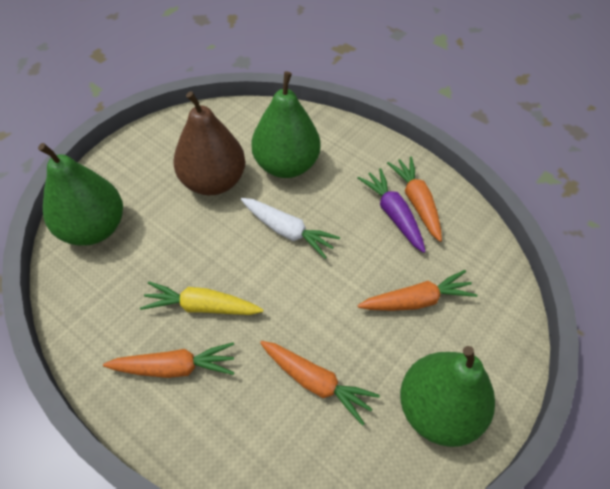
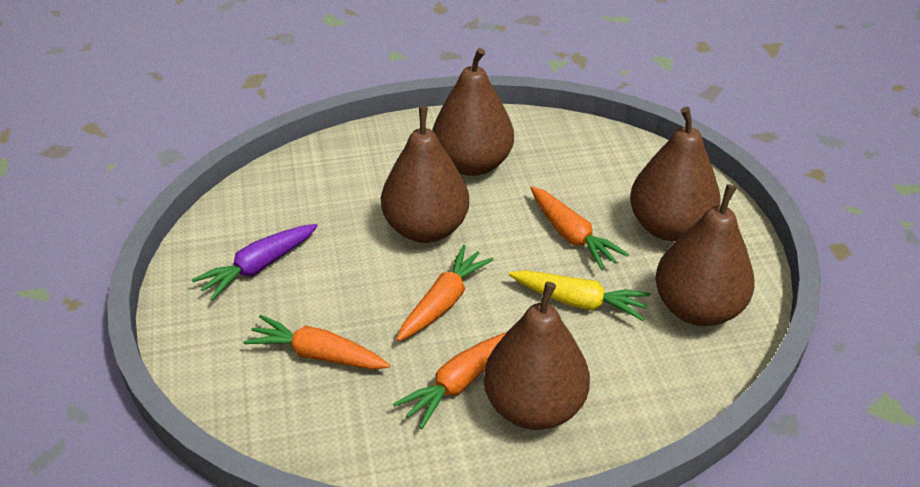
brown pear: [173,91,245,195] = 1 -> [381,107,469,243] [432,48,514,176] [484,281,590,430] [630,107,720,241] [655,184,755,326] = 5
green pear: [38,143,123,246] [251,71,320,178] [400,346,495,447] = 3 -> none = 0
white carrot: [241,198,340,259] = 1 -> none = 0

